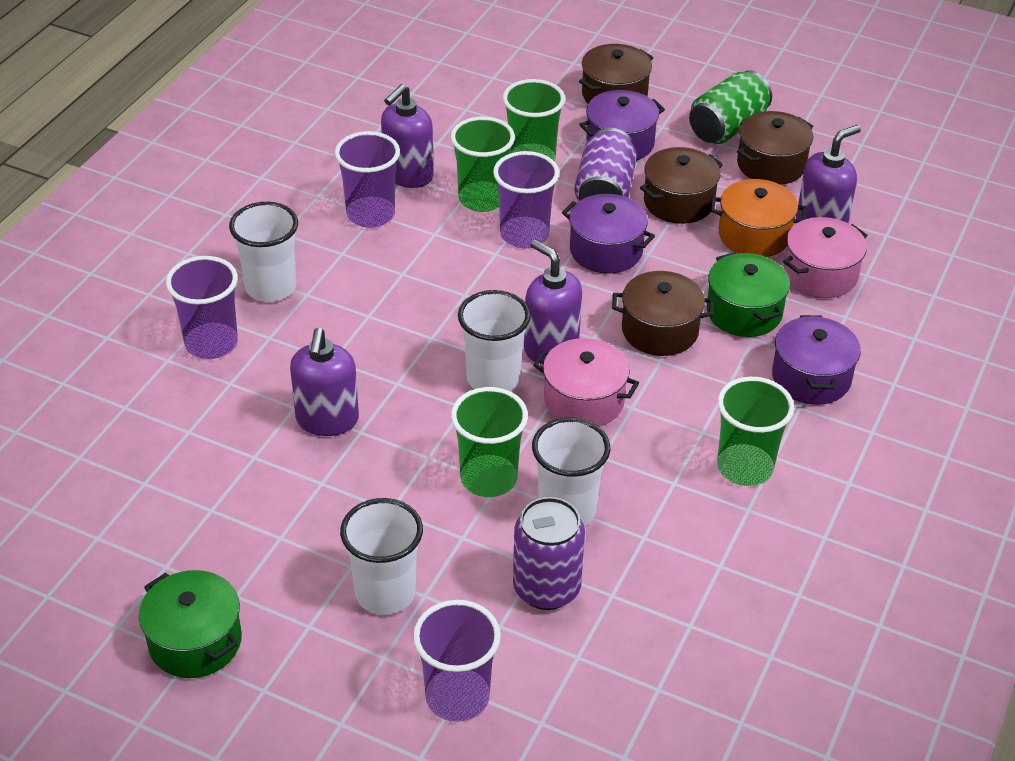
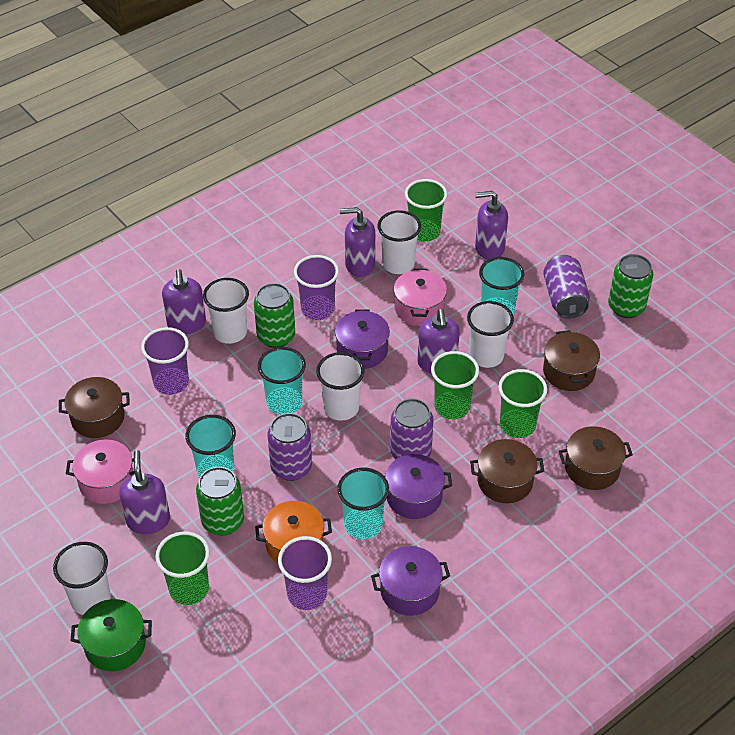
green can: [689,70,772,144] = 1 -> [196,467,244,536] [254,283,295,348] [608,254,653,318] = 3
green pot: [139,570,242,678] [707,252,790,337] = 2 -> [71,599,152,671] = 1
purple can: [513,497,585,610] [575,128,637,201] = 2 -> [267,413,312,481] [390,398,434,459] [543,255,590,319] = 3
purple cup: [166,256,238,359] [335,131,400,228] [413,600,501,722] [493,151,559,248] = 4 -> [141,327,189,395] [278,536,332,610] [294,255,339,320] = 3
purple soap dispenser: [290,328,359,436] [381,84,434,188] [524,240,582,364] [796,125,861,223] = 4 -> [119,450,170,534] [162,269,206,334] [340,207,375,277] [418,309,460,373] [475,191,508,260] = 5
turquoise cup: none = 0 -> [186,415,236,478] [258,347,306,415] [337,468,389,539] [479,257,525,315] = 4
white cup: [229,202,298,302] [340,498,423,615] [458,290,531,391] [532,418,611,526] = 4 -> [53,542,111,615] [203,278,249,344] [316,352,365,421] [378,211,421,274] [467,301,514,368] = 5

